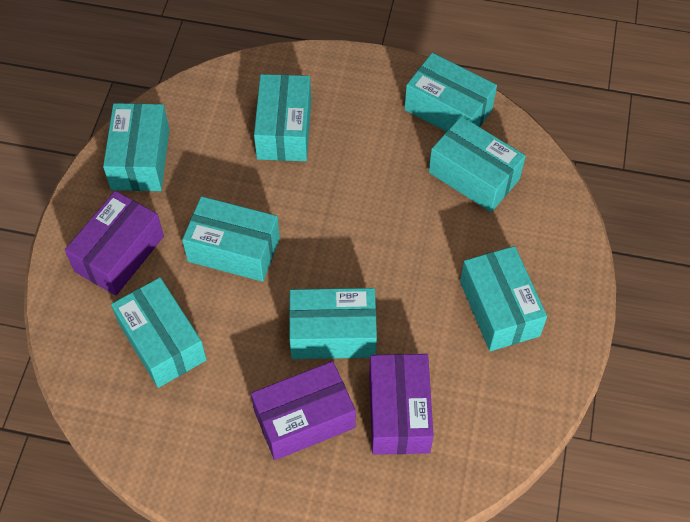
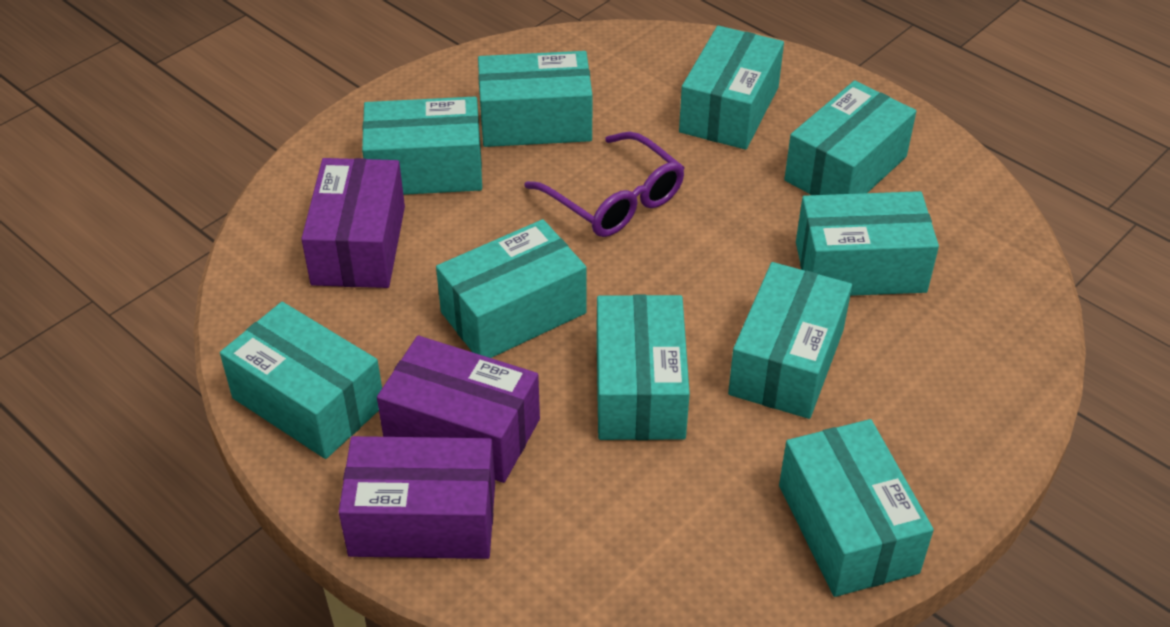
purple glasses: none = 0 -> [524,132,684,237] = 1
turquoise box: [103,103,169,191] [111,277,207,388] [182,196,280,282] [254,74,311,161] [289,288,377,359] [405,53,497,132] [429,116,526,212] [460,246,547,351] = 8 -> [220,302,382,459] [362,97,482,195] [436,219,587,358] [478,51,592,147] [597,295,690,440] [679,26,784,150] [728,262,852,419] [779,419,934,597] [784,81,916,195] [796,191,939,296] = 10

